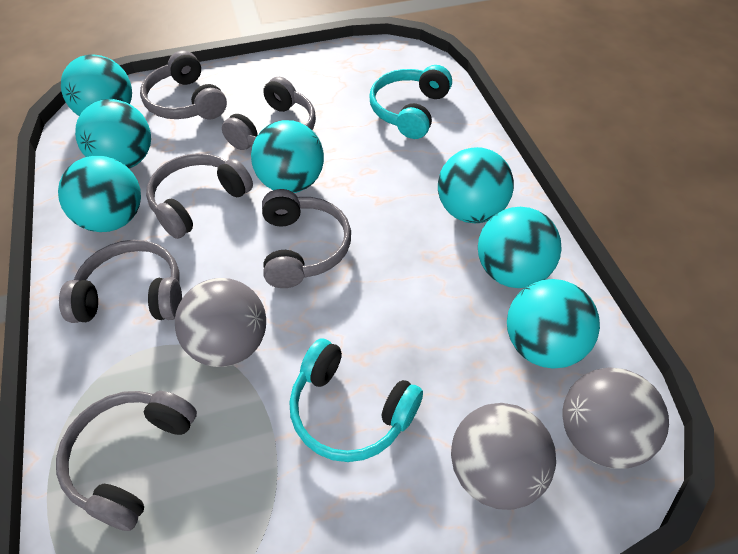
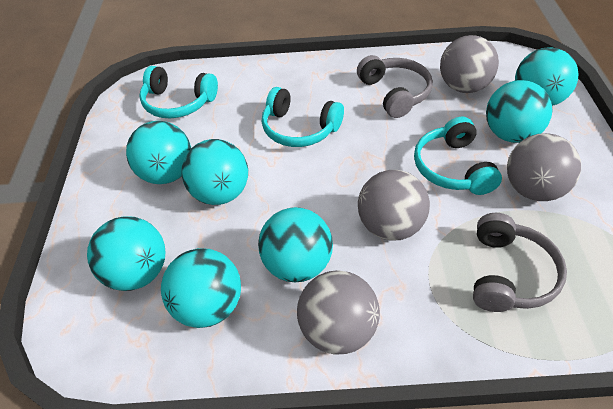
grey ball: [175,278,266,367] [451,403,556,510] [563,367,669,469] = 3 -> [297,270,380,355] [358,170,430,240] [440,35,499,93] [507,133,581,201] = 4
grey headphones: [56,391,197,531] [59,240,182,323] [140,50,227,119] [146,153,253,239] [222,77,316,150] [262,189,351,288] = 6 -> [357,55,433,118] [473,213,567,312] = 2
turquoise headphones: [289,338,423,462] [370,65,452,139] = 2 -> [139,66,218,118] [262,87,344,147] [414,117,502,195] = 3

